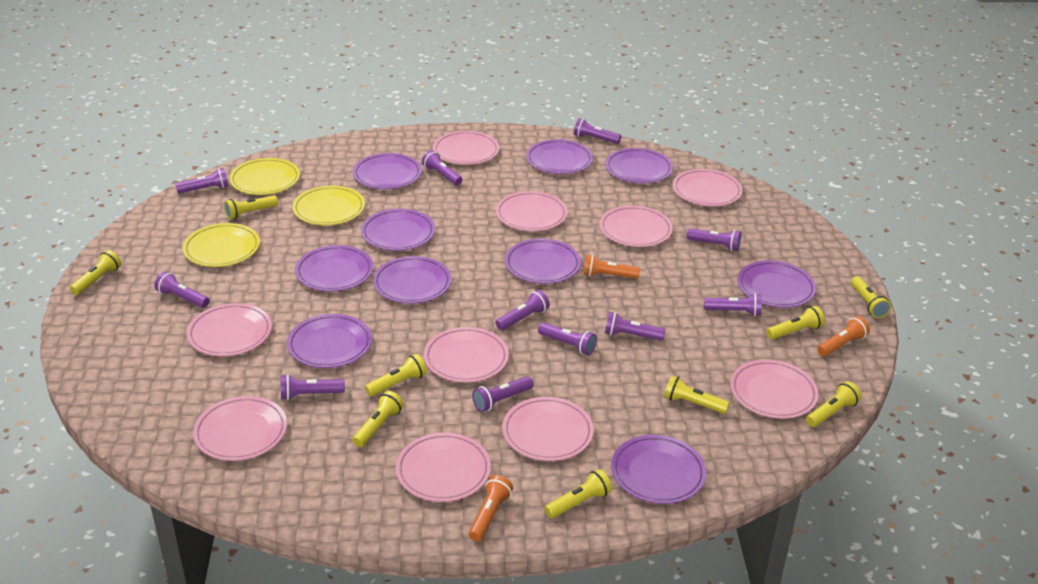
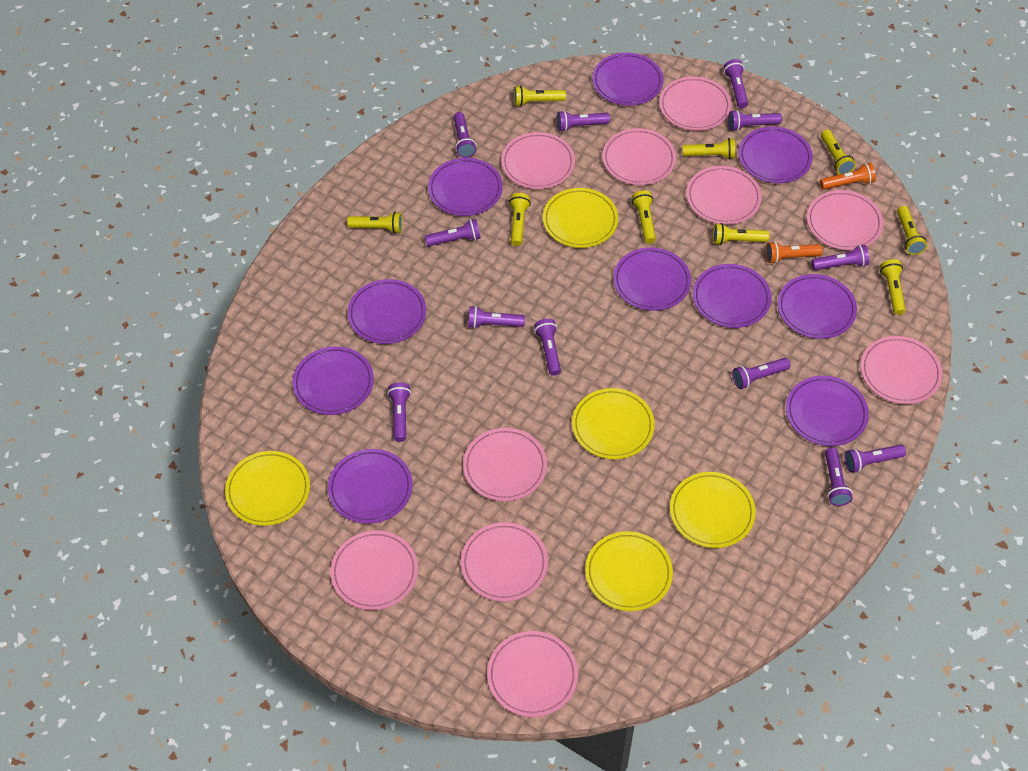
orange flashlight: [469,475,513,541] [584,255,640,279] [817,316,870,356] = 3 -> [766,241,823,264] [820,163,876,190] = 2
purple flashlight: [154,271,210,308] [175,168,229,193] [281,374,345,400] [422,150,463,185] [472,376,533,412] [496,290,550,330] [538,322,597,355] [574,118,621,144] [605,312,665,340] [686,228,741,251] [704,293,762,316] = 11 -> [387,382,411,442] [425,219,481,246] [453,112,476,158] [468,306,525,329] [534,319,561,376] [557,111,610,132] [724,59,748,108] [728,110,782,131] [732,358,791,389] [812,245,870,270] [825,447,853,506] [844,445,906,473] = 12
yellow plate: [183,223,260,267] [229,158,300,195] [292,186,365,225] = 3 -> [225,451,310,526] [543,188,618,248] [572,388,655,459] [585,531,673,611] [670,472,756,548] = 5

